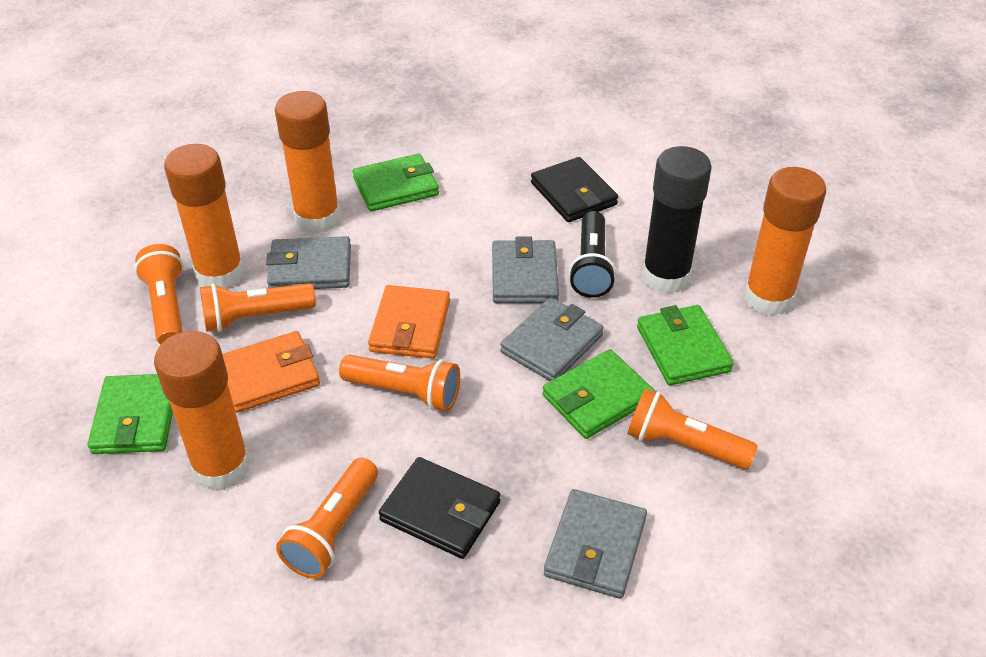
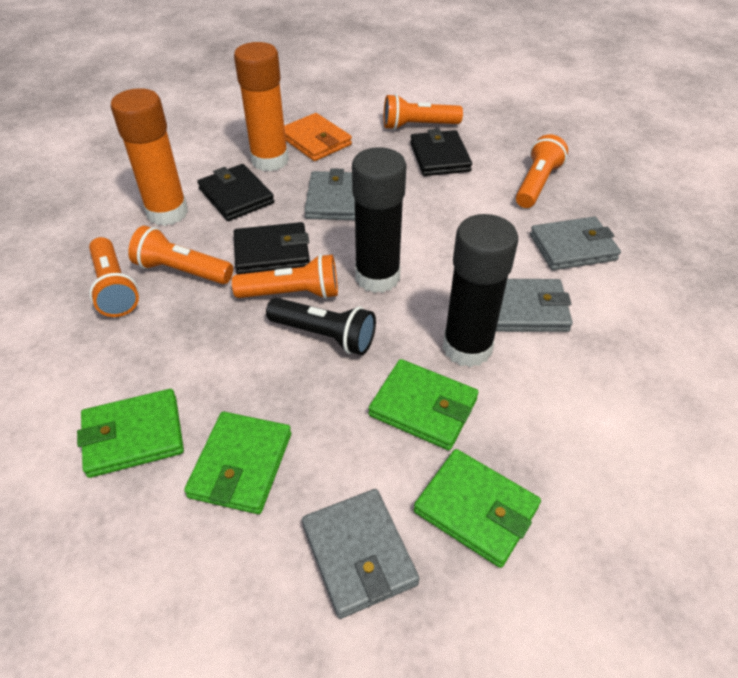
black glue stick: [642,146,712,294] = 1 -> [352,147,406,293] [443,214,518,367] = 2
black wallet: [379,457,500,559] [531,157,618,222] = 2 -> [197,164,274,221] [234,222,310,274] [410,129,472,176] = 3
orange glue stick: [154,331,250,491] [164,144,244,289] [275,91,341,233] [744,167,826,316] = 4 -> [111,88,188,226] [234,42,289,171] = 2
orange wallet: [222,331,320,412] [368,285,450,359] = 2 -> [284,113,352,161] = 1

